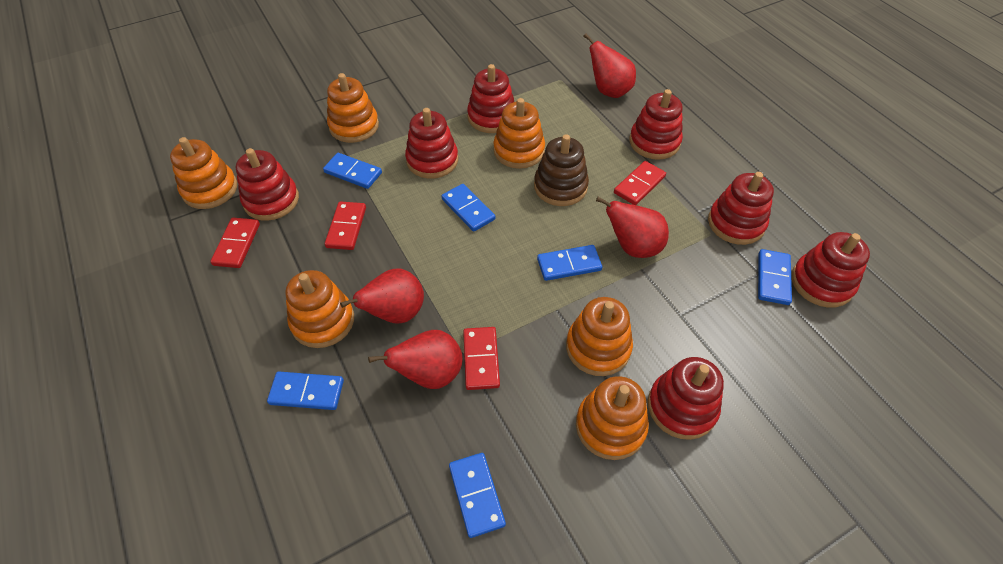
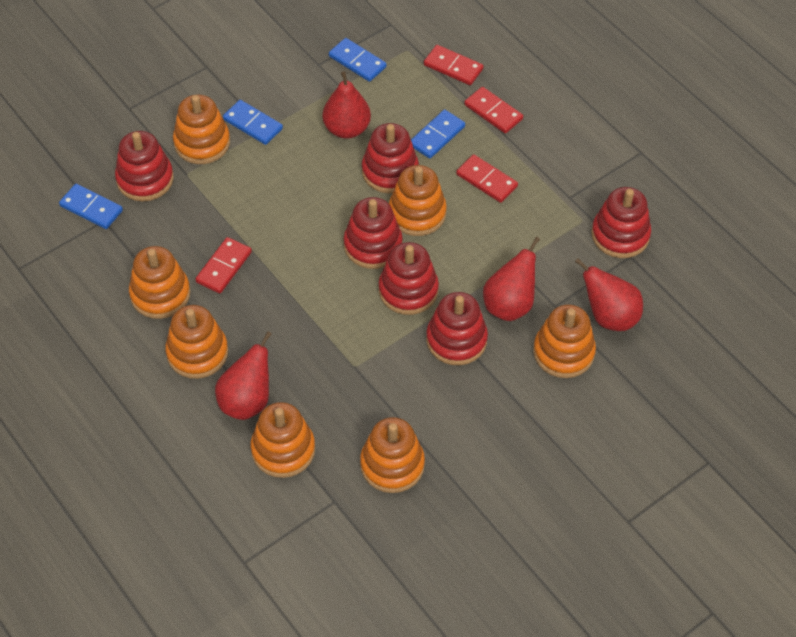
blue domino: [267,371,344,410] [323,153,382,189] [442,184,495,232] [449,453,506,538] [537,245,602,281] [758,249,792,305] = 6 -> [59,184,123,229] [223,100,283,145] [329,38,387,82] [411,110,465,159] = 4
brown stacking toy: [534,134,589,206] = 1 -> none = 0
orange stacking toy: [170,137,237,209] [285,270,354,348] [327,73,379,143] [493,98,545,169] [566,297,633,376] [576,376,649,460] = 6 -> [129,246,190,319] [165,305,228,379] [173,95,230,164] [251,402,315,478] [360,417,425,493] [389,165,447,236] [533,305,596,378] = 7
red stacking toy: [236,148,299,221] [405,108,458,179] [467,64,514,133] [629,89,683,160] [648,357,724,440] [708,172,774,245] [792,232,870,308] = 7 -> [115,131,174,201] [344,197,403,269] [362,123,419,193] [379,242,439,315] [426,292,488,365] [591,187,651,258] = 6

